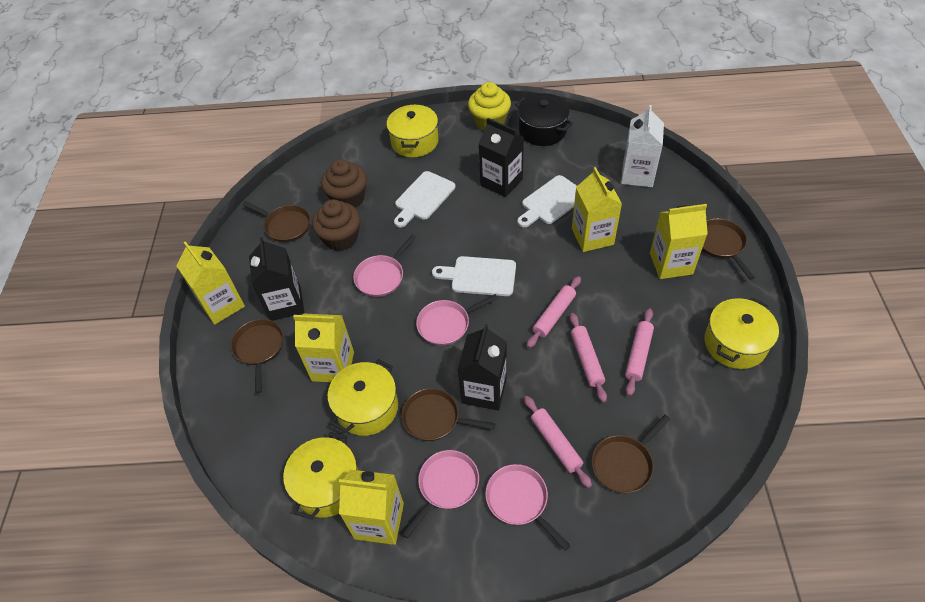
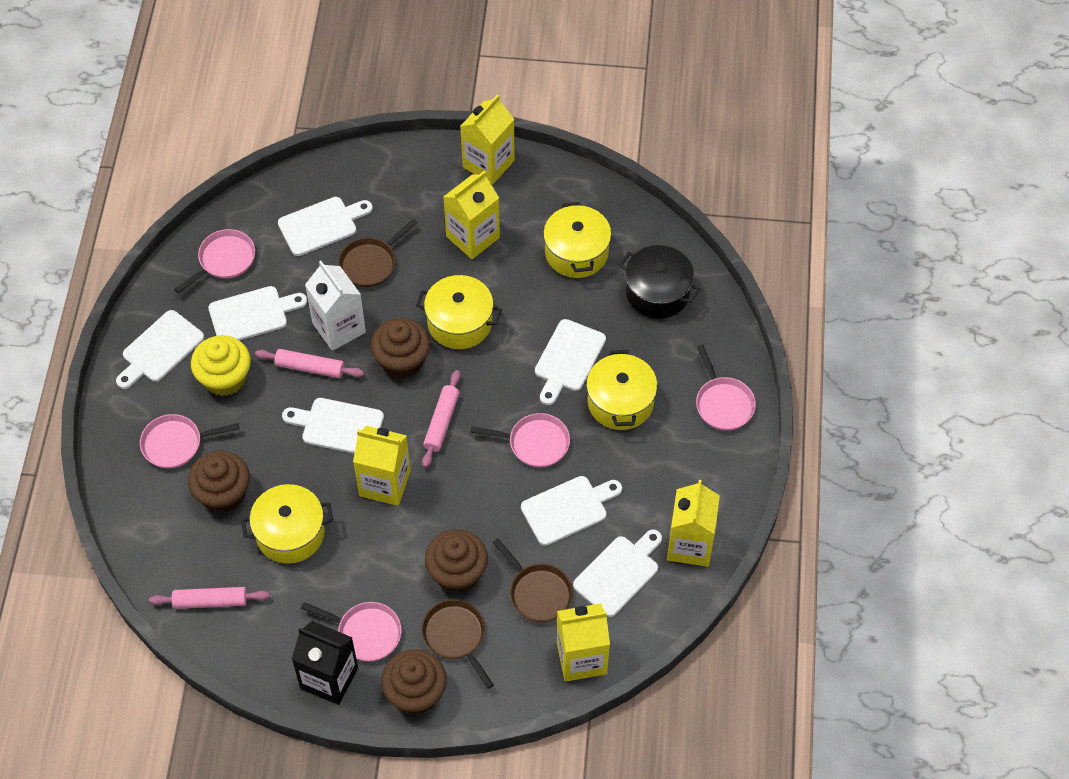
black carton: [249,237,304,321] [458,324,507,411] [478,118,524,197] = 3 -> [292,621,358,705] = 1
brown cupcake: [312,199,360,251] [321,159,367,208] = 2 -> [188,451,250,513] [371,318,430,378] [381,649,447,715] [425,529,488,593] = 4
brown pan: [231,319,284,393] [242,201,310,242] [401,388,495,441] [592,415,670,493] [702,218,755,280] = 5 -> [338,219,417,287] [421,599,493,689] [492,538,573,622] = 3
pink pan: [353,235,416,297] [402,450,479,538] [416,294,498,346] [485,464,571,551] = 4 -> [140,414,239,469] [174,229,255,294] [301,602,402,661] [470,413,570,467] [696,344,756,431] = 5
pink rolling pin: [524,396,592,488] [527,276,581,348] [570,313,607,403] [625,309,654,396] = 4 -> [149,587,270,609] [255,349,364,378] [422,370,461,468] = 3
white cutting board: [394,171,455,228] [432,256,516,296] [517,175,577,227] = 3 -> [116,310,204,389] [208,286,307,340] [278,197,373,256] [282,398,384,454] [521,476,622,546] [535,319,606,405] [573,529,662,617] = 7

